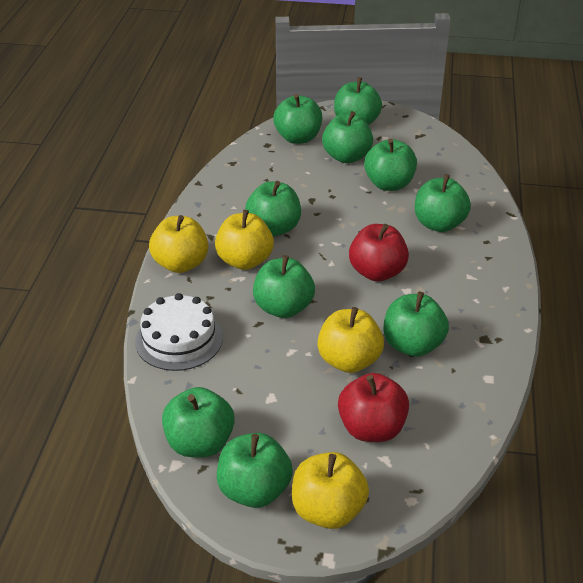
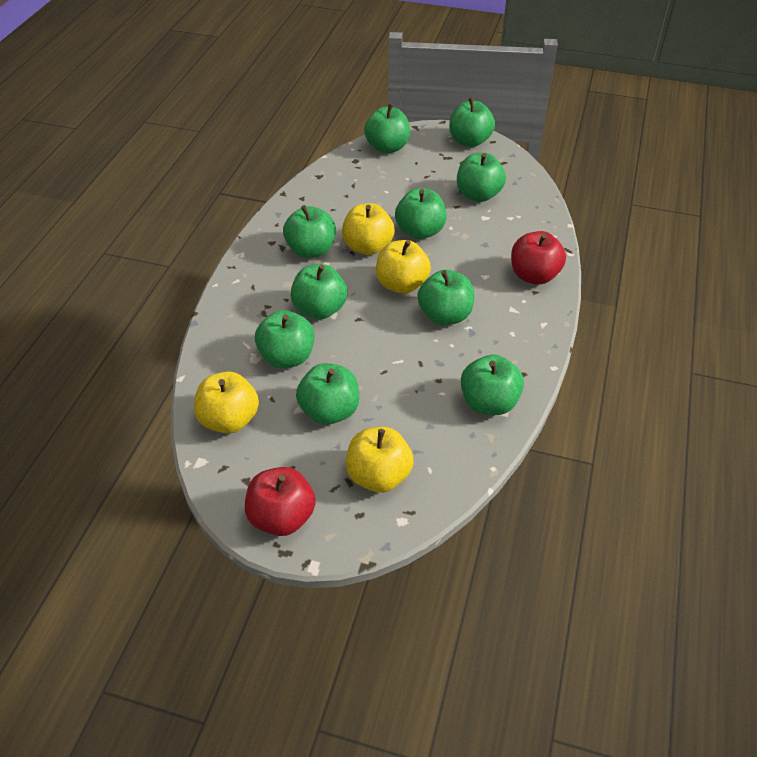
white cake: [135,293,223,371] = 1 -> none = 0

